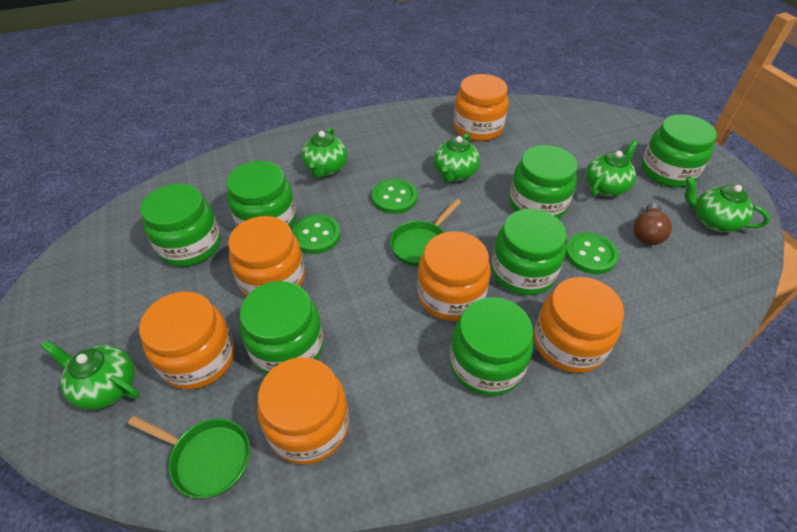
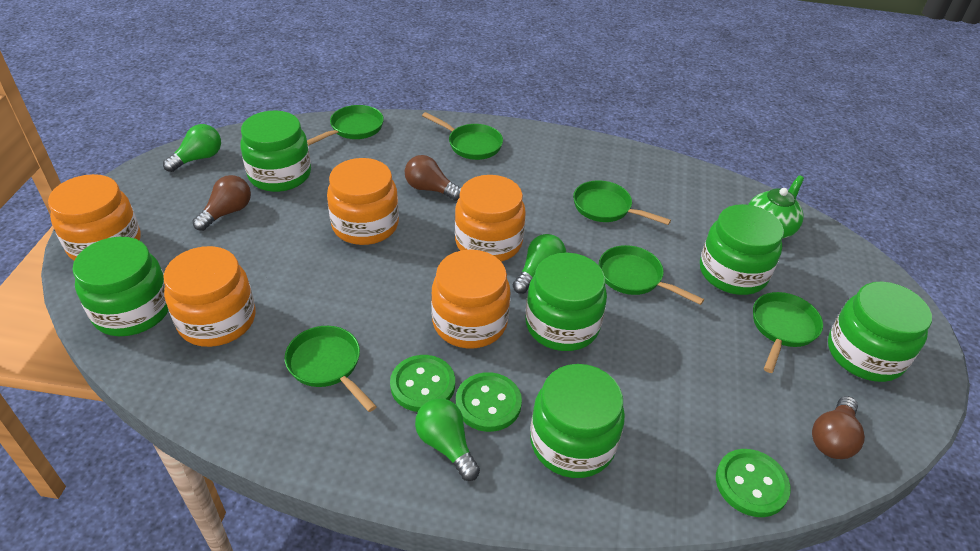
brown light bulb: [634,203,672,245] = 1 -> [193,175,251,231] [405,155,461,201] [812,396,865,459] = 3
green jar: [140,184,221,267] [227,161,296,228] [240,281,323,374] [450,297,534,396] [491,209,567,295] [509,145,578,219] [641,114,717,187] = 7 -> [72,237,168,336] [240,110,311,192] [525,253,607,351] [530,364,625,478] [700,204,784,295] [828,281,932,382] = 6
green light bulb: none = 0 -> [163,124,221,172] [415,398,480,481] [513,234,566,294] = 3
green pan: [128,416,250,498] [390,199,461,267] = 2 -> [285,326,377,412] [307,105,384,146] [422,112,503,160] [573,180,671,225] [599,245,704,305] [753,292,823,373] = 6
green teapot: [41,340,140,410] [301,127,347,179] [434,133,480,183] [586,140,638,197] [685,176,770,232] = 5 -> [748,176,804,238] = 1
orange jar: [139,291,235,390] [228,216,305,297] [257,357,349,465] [417,231,491,321] [454,74,509,141] [534,277,624,373] = 6 -> [48,174,141,261] [164,246,255,347] [327,158,399,245] [431,249,510,348] [455,175,526,262] = 5

